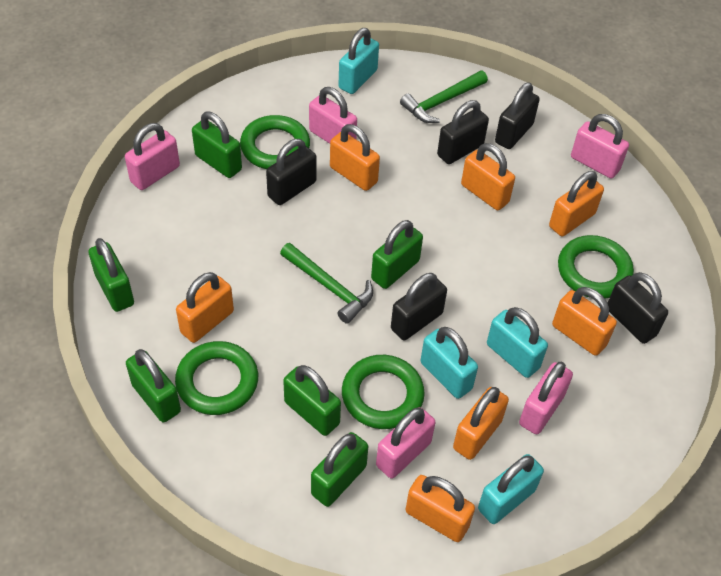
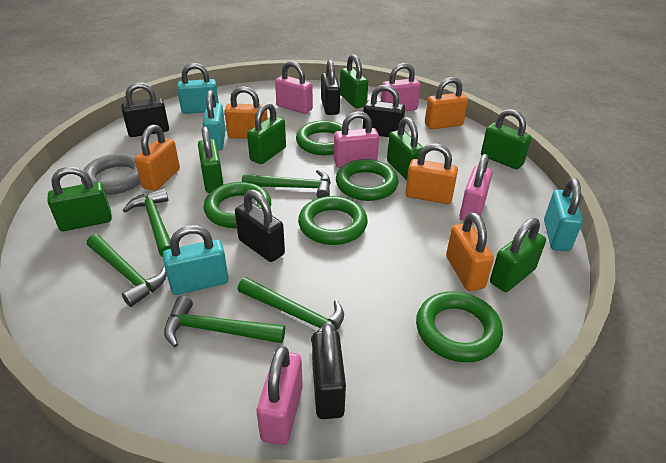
green hammer: [280,243,373,324] [400,70,488,123] = 2 -> [87,234,167,307] [123,188,171,257] [164,296,285,347] [237,277,344,342] [242,169,331,198] = 5
green padlock: [88,238,134,312] [126,349,181,422] [192,112,242,178] [283,365,341,436] [311,432,368,507] [371,220,423,289] = 6 -> [47,167,112,231] [198,126,224,193] [247,103,286,164] [340,54,368,108] [387,117,423,180] [481,109,532,169] [490,218,546,292] = 7
green ring: [175,341,258,415] [240,115,310,169] [342,355,425,429] [558,235,634,298] = 4 -> [204,182,271,228] [296,120,349,155] [298,196,368,245] [336,159,399,201] [416,291,503,362] = 5
grey ring: none = 0 -> [81,153,141,195] = 1
orange padlock: [176,272,234,343] [330,124,380,191] [405,475,475,542] [453,387,509,460] [461,143,515,210] [549,171,604,236] [552,287,617,356] = 7 -> [135,124,180,191] [224,86,268,139] [406,144,458,204] [425,77,468,130] [446,212,494,291] = 5

